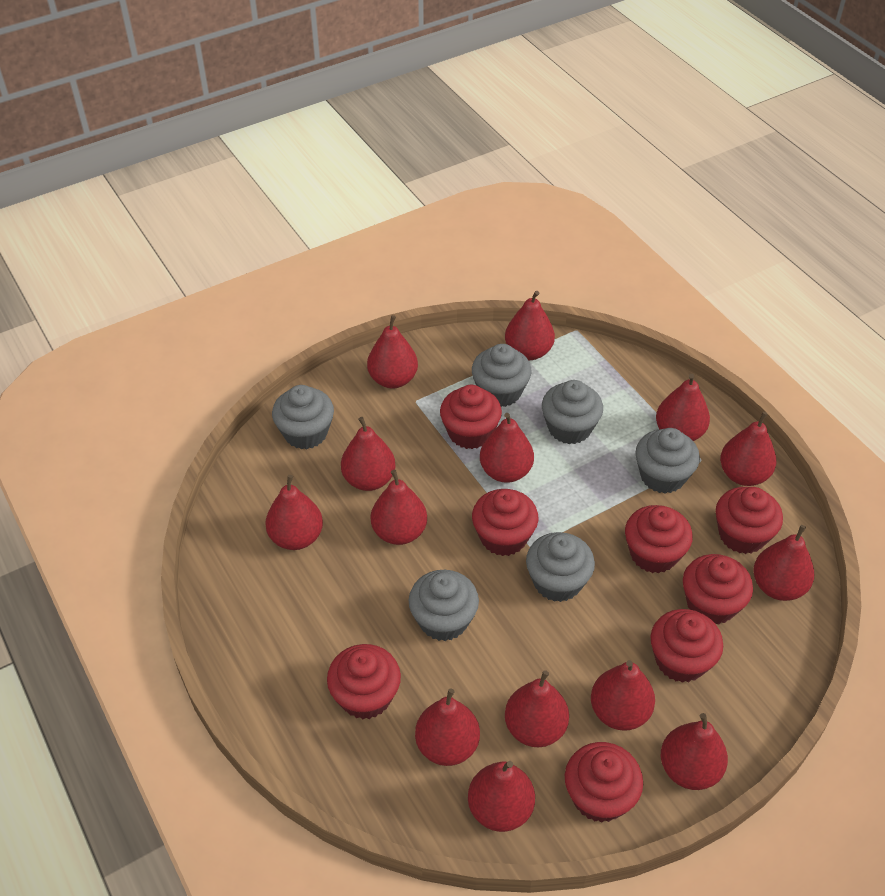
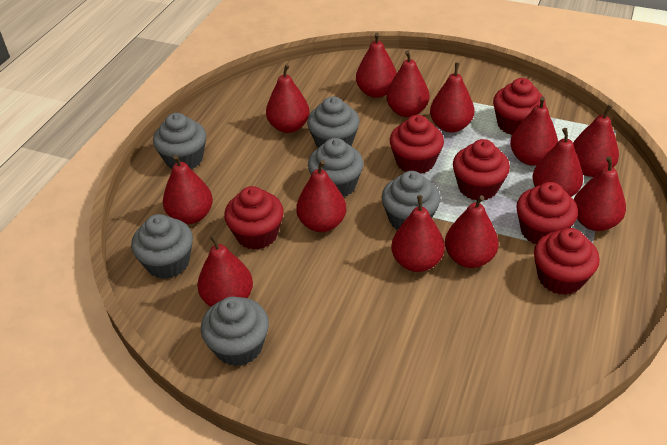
red cupcake: [327,644,401,719] [440,385,502,449] [472,489,538,556] [565,742,643,823] [625,505,693,574] [650,609,723,683] [683,554,753,625] [716,487,783,554] = 8 -> [224,186,284,250] [390,115,444,174] [453,139,510,200] [493,78,546,135] [516,182,578,244] [534,228,600,295] = 6
red pear: [265,475,323,550] [341,417,396,491] [367,315,418,388] [371,470,427,545] [415,688,480,766] [468,761,535,832] [480,413,534,483] [505,291,555,360] [505,670,569,747] [591,660,655,731] [656,374,710,441] [661,713,728,790] [720,412,776,486] [753,525,814,601] = 14 -> [163,155,213,224] [197,234,253,307] [266,64,309,133] [296,160,346,232] [356,33,397,98] [386,50,429,117] [391,195,445,272] [430,62,474,133] [445,195,499,268] [510,97,558,166] [532,128,583,197] [573,105,619,177] [574,156,626,231] = 13

